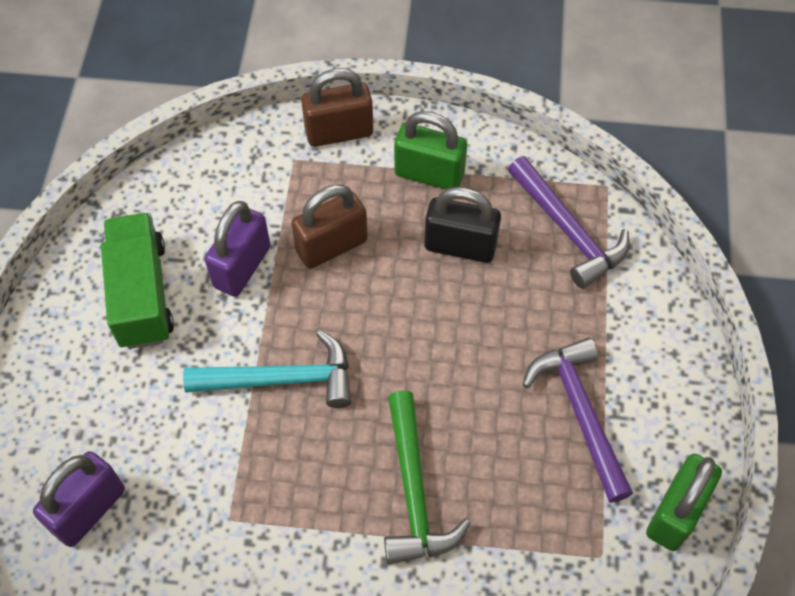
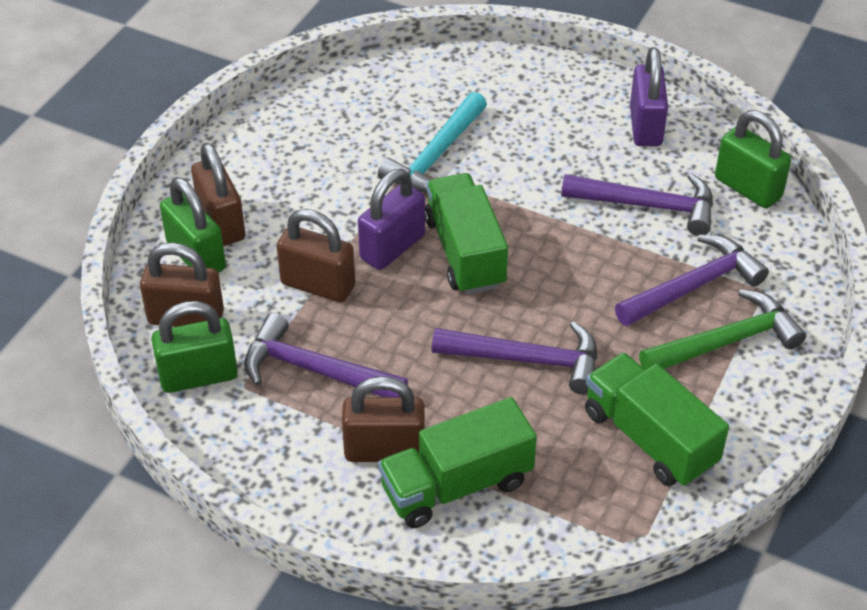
black padlock: [424,187,501,263] = 1 -> none = 0
brown padlock: [291,184,368,269] [301,68,373,147] = 2 -> [140,243,224,327] [191,143,245,246] [277,209,355,303] [342,376,425,462] = 4
green padlock: [394,111,467,189] [646,454,722,551] = 2 -> [151,301,238,393] [160,177,226,273] [715,110,791,208] = 3
green truck: [101,213,174,349] = 1 -> [378,397,537,528] [425,173,508,294] [585,352,729,487] = 3
purple hammer: [508,156,629,289] [523,337,633,503] = 2 -> [244,313,408,397] [432,321,598,395] [561,173,713,236] [615,235,769,326] = 4

